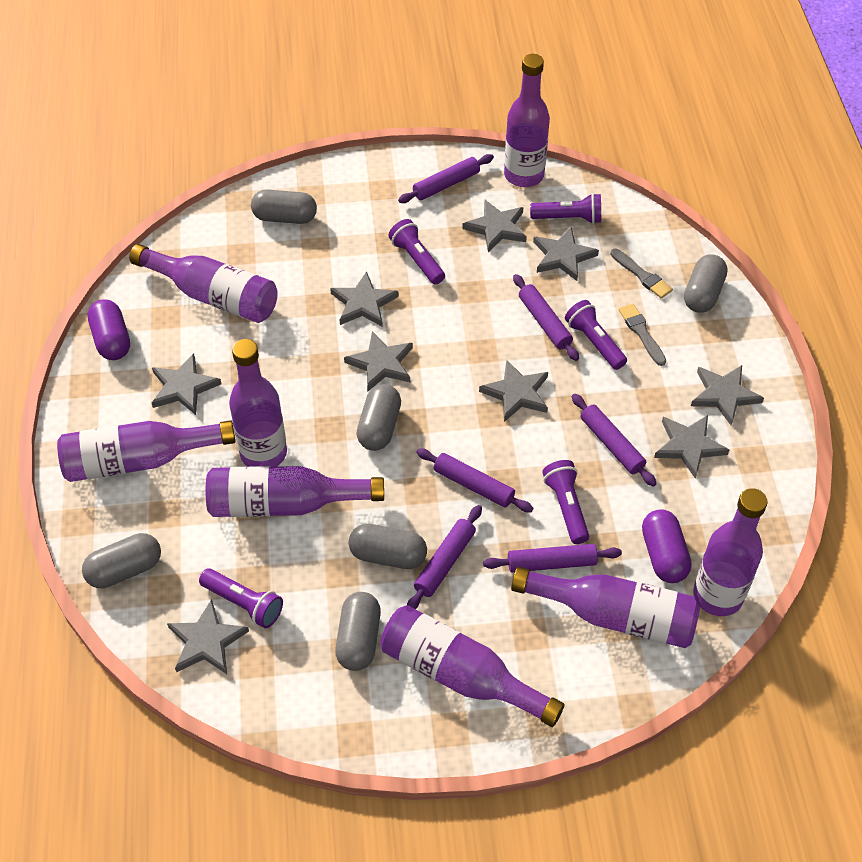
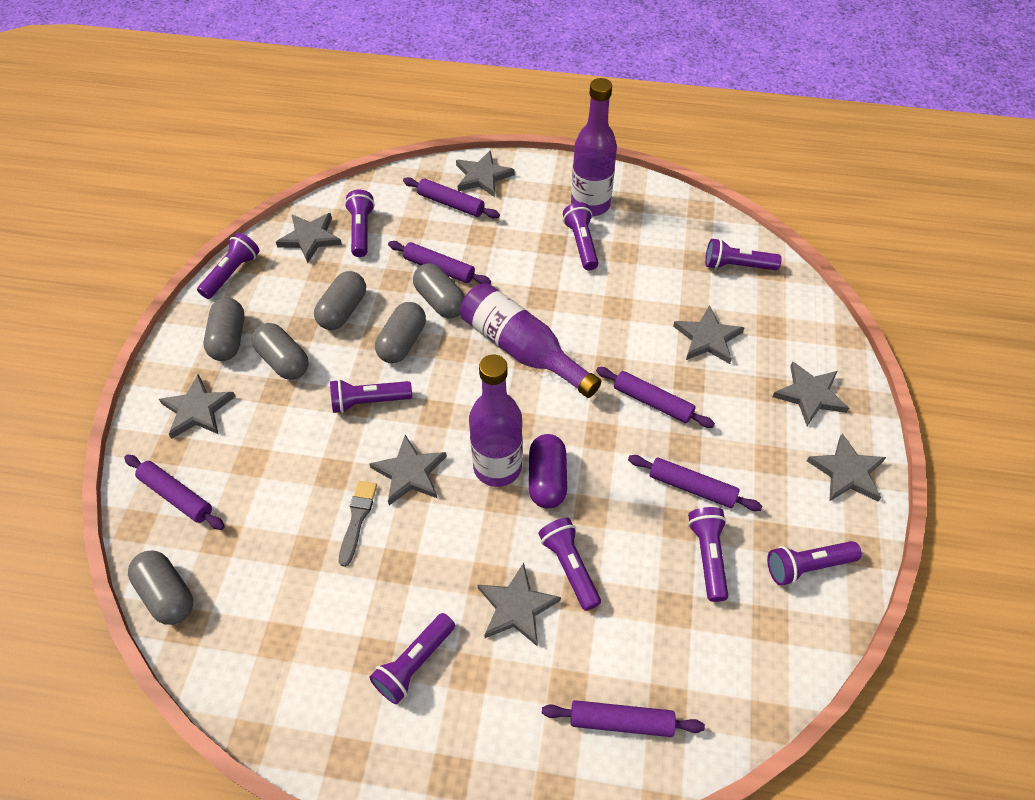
grey brush: [610,249,673,299] [619,304,666,366] = 2 -> [339,481,377,567] = 1
grey star: [152,354,221,415] [167,599,249,674] [330,271,399,327] [344,331,413,392] [462,199,527,252] [479,360,548,422] [533,227,599,281] [654,415,729,479] [691,365,764,425] = 9 -> [159,374,236,439] [276,213,342,263] [369,435,447,505] [456,150,515,197] [477,563,561,647] [673,305,744,364] [772,361,849,426] [807,433,886,502] = 8
purple bottle: [57,420,235,482] [129,244,278,323] [206,466,384,517] [229,339,287,467] [380,605,564,727] [504,54,550,187] [511,567,701,648] [693,488,768,616] = 8 -> [461,283,601,398] [469,355,523,487] [571,78,617,216] = 3
purple capsule: [88,299,130,360] [642,509,692,583] = 2 -> [529,434,567,508] = 1
purple flashlight: [199,568,283,628] [388,219,445,285] [530,193,601,224] [542,460,589,544] [565,300,627,370] = 5 -> [197,233,260,299] [330,379,412,413] [345,190,375,257] [369,613,455,704] [539,518,601,611] [563,202,599,270] [688,507,728,602] [705,238,782,270] [767,541,862,586] = 9

